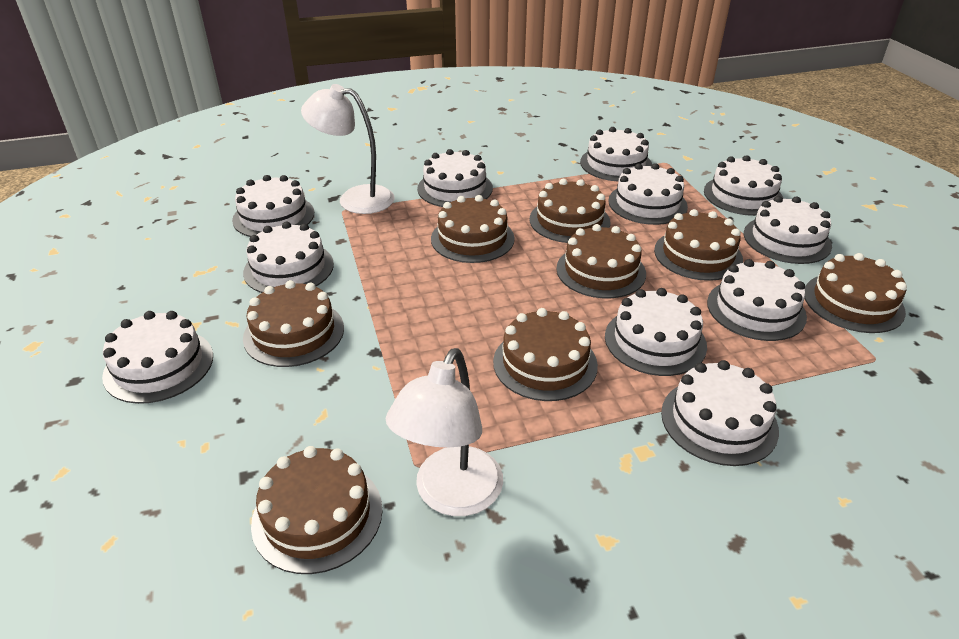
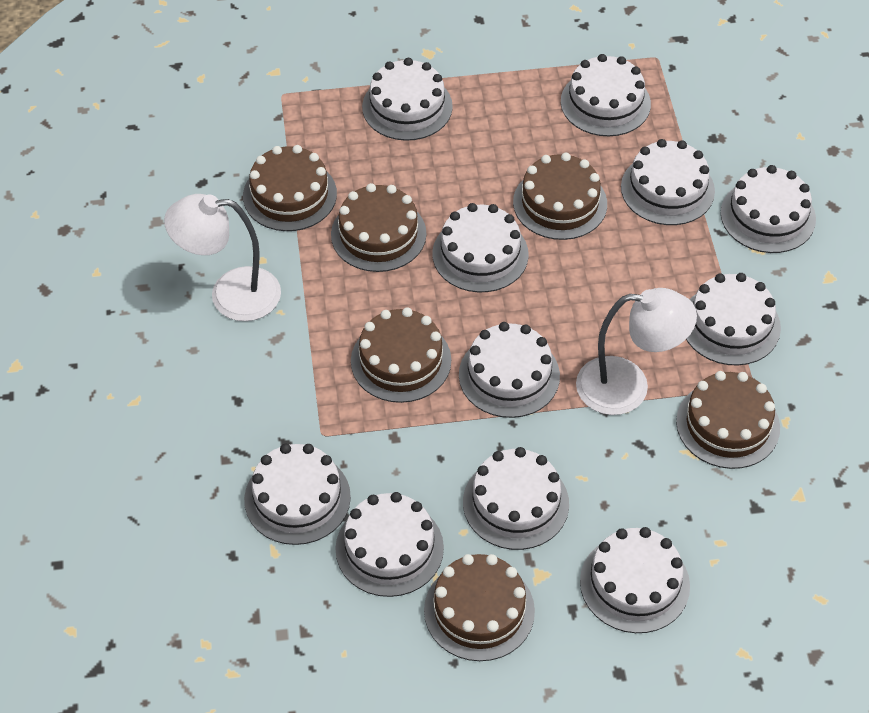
brown cake: [243,280,344,367] [251,446,383,574] [431,195,515,263] [493,308,598,401] [530,179,611,243] [556,224,646,298] [654,209,743,281] [805,253,907,333] = 8 -> [243,145,337,231] [331,183,426,272] [351,307,451,403] [424,554,535,661] [513,152,607,240] [676,371,780,469] = 6

